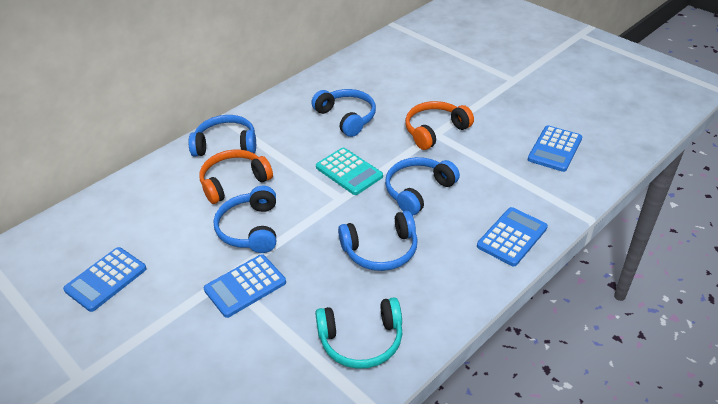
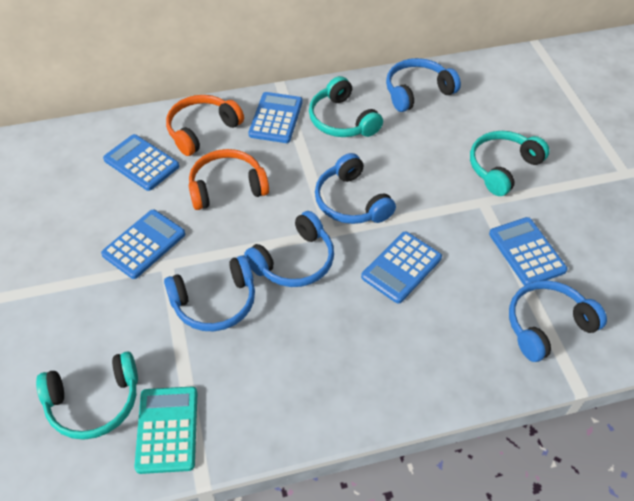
blue calculator: [63,247,147,312] [204,254,286,318] [477,207,548,266] [528,126,583,172] = 4 -> [101,210,185,279] [103,134,179,191] [249,92,302,143] [361,232,442,304] [489,217,567,286] = 5
turquoise headphones: [315,298,402,369] = 1 -> [36,351,138,440] [309,76,383,137] [470,131,550,196] = 3

